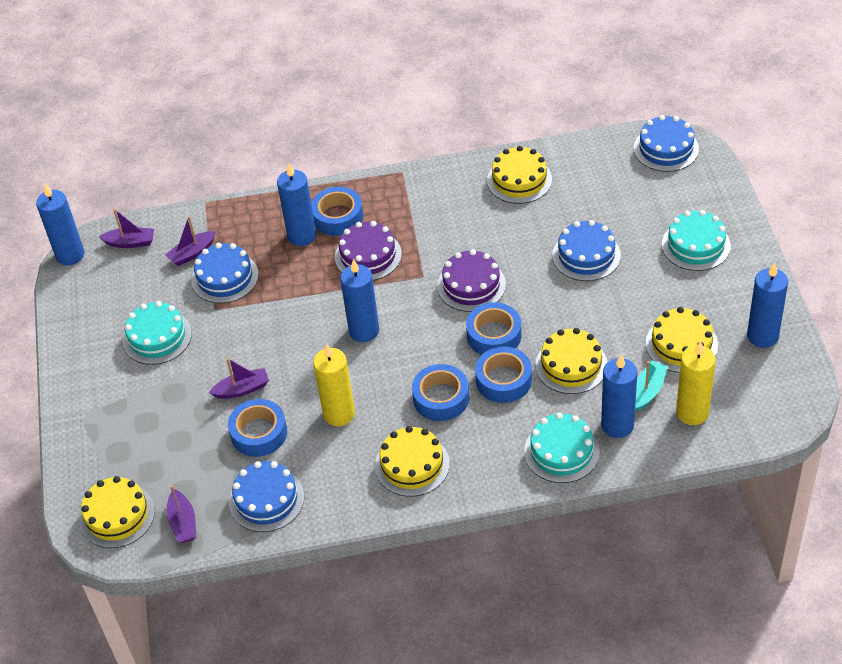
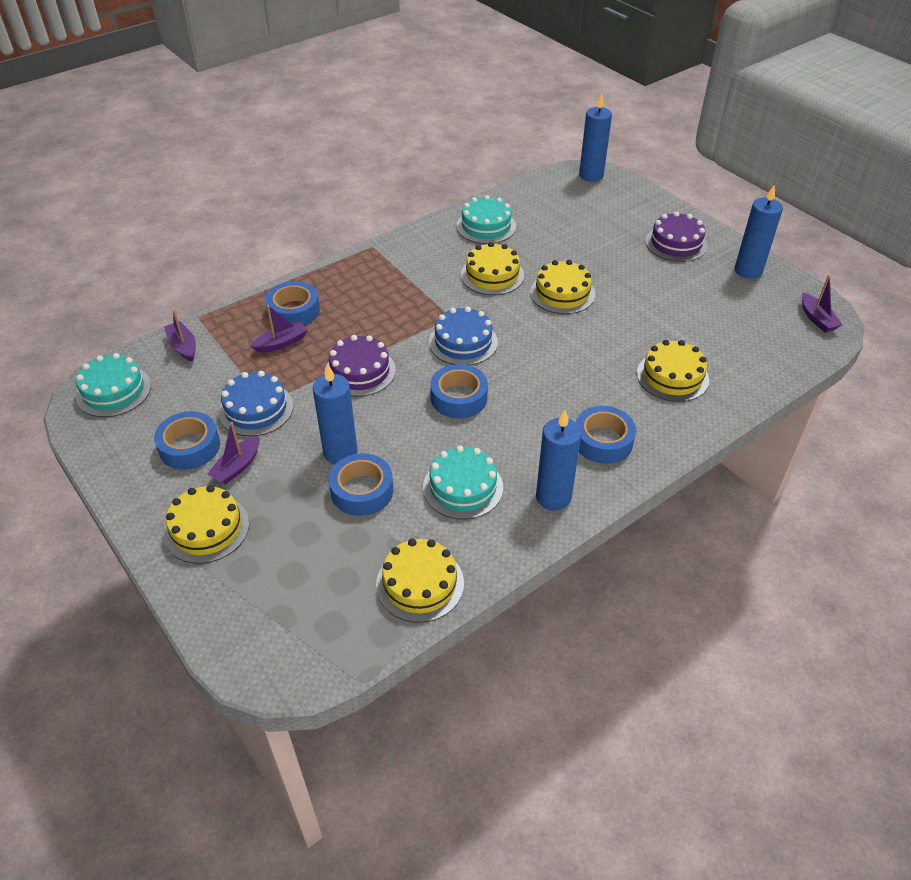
blue cake: [191,243,259,303] [229,461,304,532] [552,220,621,281] [634,115,699,172] = 4 -> [218,371,293,436] [429,306,498,365] = 2
blue candle: [36,184,84,265] [277,163,316,246] [340,259,379,342] [601,354,638,438] [747,262,788,348] = 5 -> [313,365,358,464] [536,410,582,511] [579,94,612,182] [735,185,783,279] = 4
turquoise boat: [635,361,668,410] = 1 -> none = 0
yellow candle: [313,344,355,426] [676,341,716,425] = 2 -> none = 0

